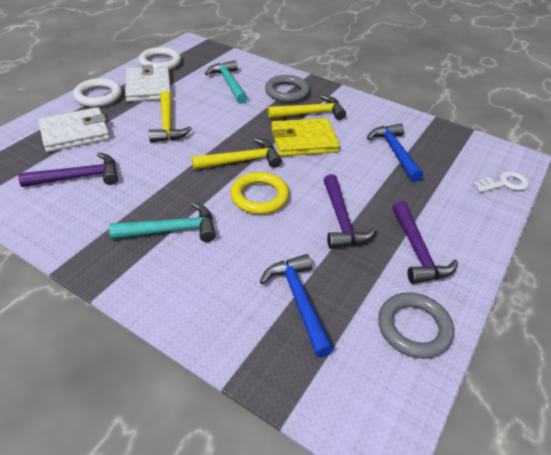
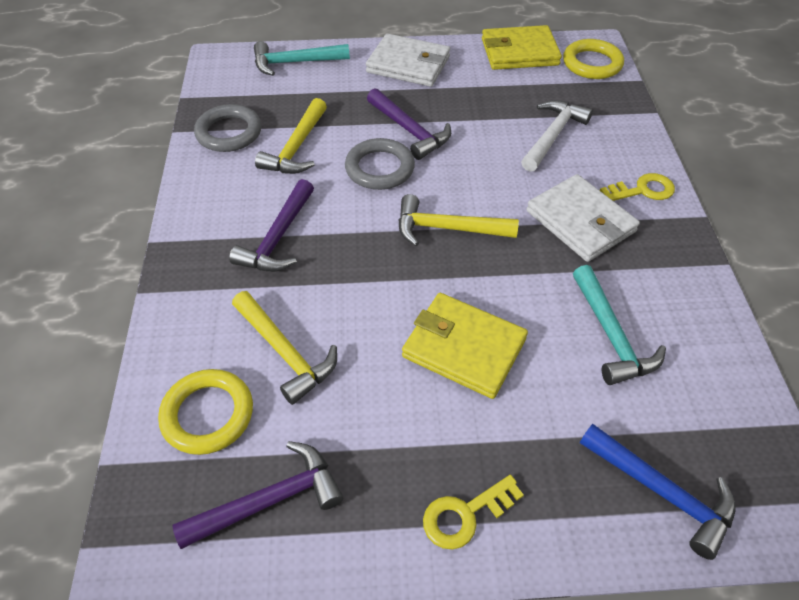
blue hammer: [260,254,334,357] [367,124,423,182] = 2 -> [580,424,736,560] = 1
white hammer: none = 0 -> [521,100,593,172] = 1
white key: [473,171,529,193] = 1 -> none = 0
white ring: [73,78,122,107] [138,47,181,70] = 2 -> none = 0
yellow key: none = 0 -> [423,475,524,550] [600,173,675,201] = 2
yellow ring: [231,172,289,214] = 1 -> [158,369,253,455] [563,39,624,79] = 2
yellow wallet: [271,118,340,156] = 1 -> [402,293,528,399] [482,25,562,70] = 2

